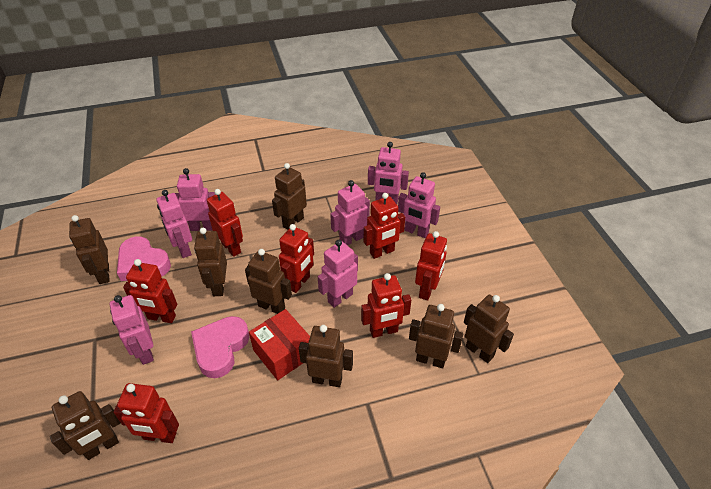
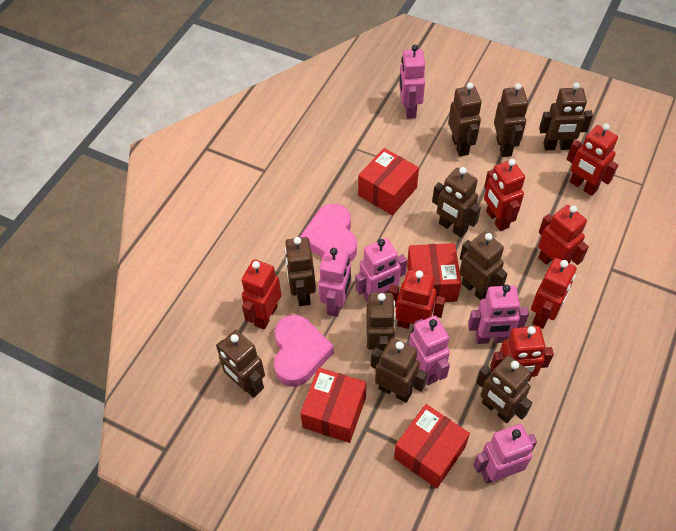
brown robot: [50,391,121,460] [69,215,109,284] [194,228,227,296] [245,249,292,314] [272,163,307,230] [299,325,353,387] [409,304,463,368] [464,295,514,363] = 8 -> [216,330,265,398] [285,237,316,306] [366,293,396,351] [371,338,427,403] [432,167,481,237] [448,83,482,156] [460,231,507,300] [476,355,532,423] [494,83,528,157] [539,82,593,150] = 10
pink robot: [110,295,154,365] [156,190,192,258] [175,168,216,231] [318,240,358,308] [330,180,370,245] [368,142,409,204] [398,172,440,238] = 7 -> [318,247,351,317] [355,238,407,303] [399,45,425,119] [409,316,450,385] [468,284,529,344] [473,424,537,483] = 6
red box: [249,309,310,380] = 1 -> [300,367,366,443] [358,148,419,215] [394,404,470,488] [407,243,461,302] = 4

